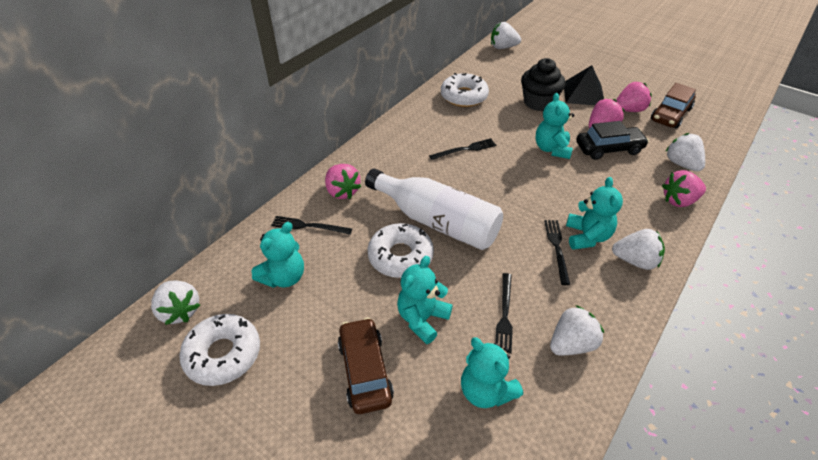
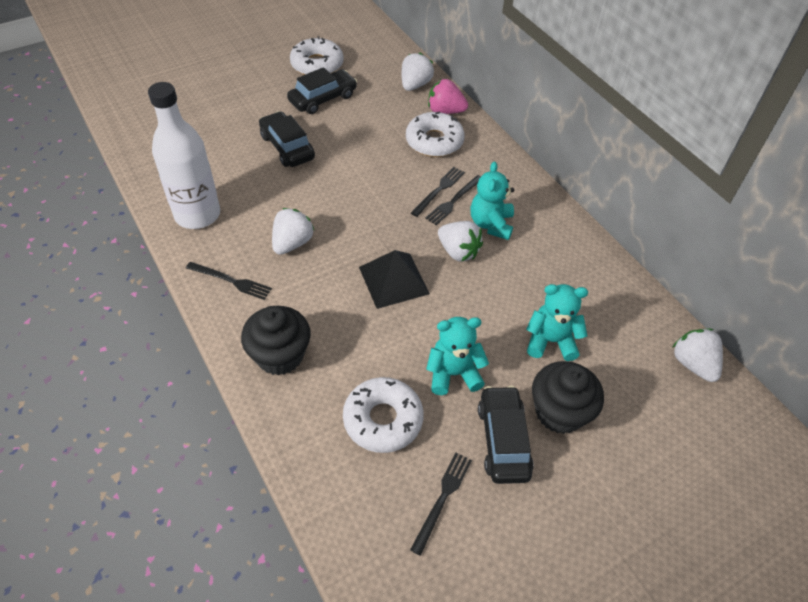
black car: [576,121,649,160] = 1 -> [259,111,315,167] [287,67,357,114] [478,386,534,484] = 3
black cupcake: [521,58,566,111] = 1 -> [241,306,311,376] [532,361,604,434] = 2
brown car: [338,318,394,414] [651,83,696,129] = 2 -> none = 0
pink strawberry: [325,164,361,199] [589,99,625,128] [616,82,652,112] [662,170,706,207] = 4 -> [428,79,468,114] = 1
turquoise teddy bear: [251,222,304,288] [397,256,453,344] [461,337,523,408] [535,93,574,159] [566,177,623,250] = 5 -> [426,317,489,395] [470,162,514,240] [526,284,588,361] = 3
white strawberry: [151,280,200,325] [491,22,521,49] [550,305,604,355] [612,229,665,270] [665,133,705,171] = 5 -> [272,208,314,255] [402,53,434,91] [438,221,483,262] [672,329,723,382] = 4

